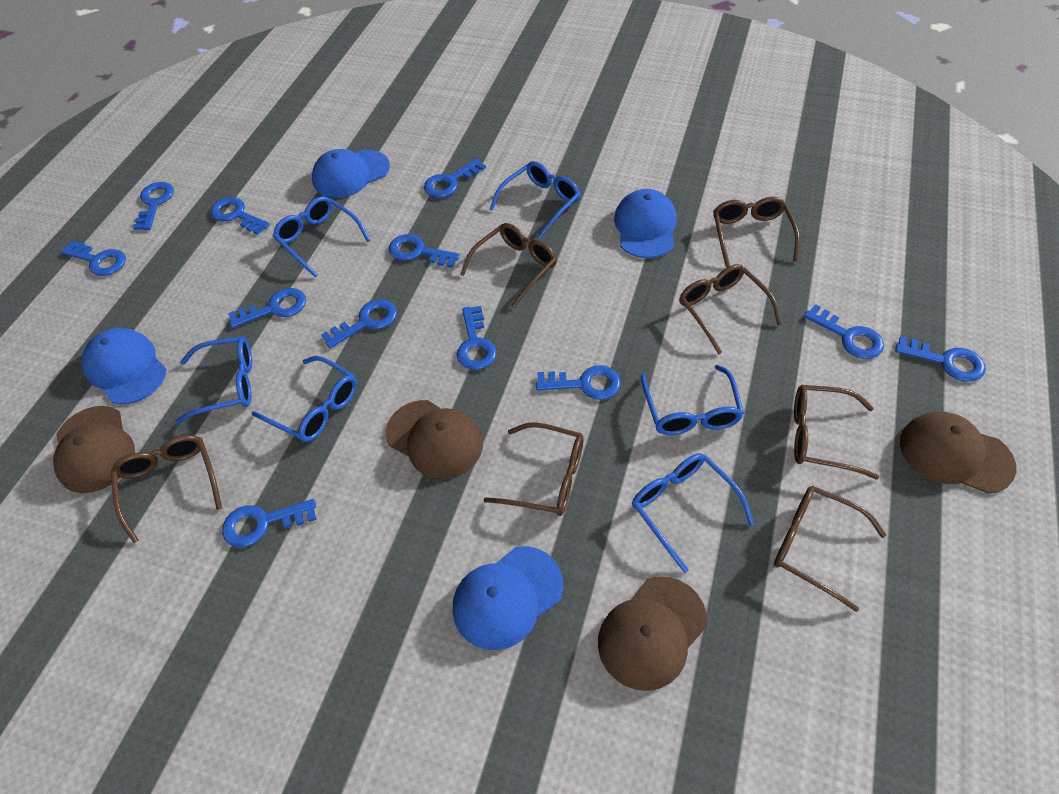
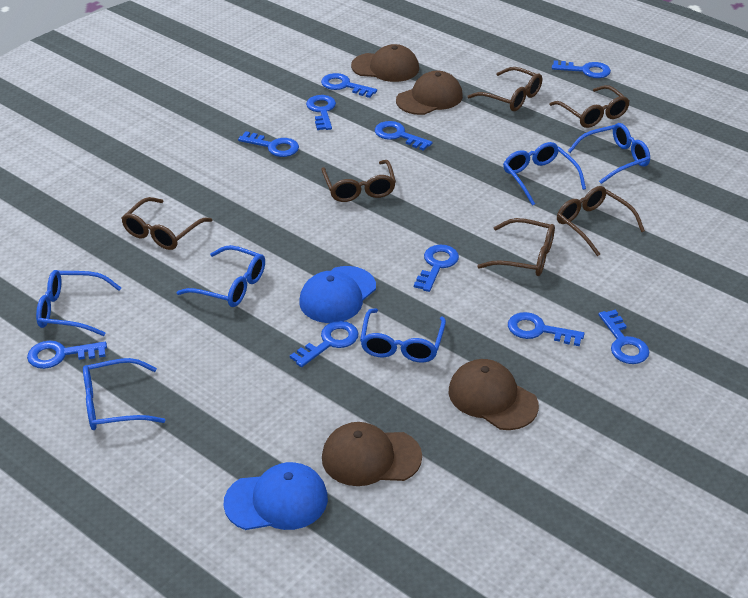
blue cap: [82,328,167,405] [312,149,390,198] [453,546,563,650] [614,189,677,258] = 4 -> [223,462,328,530] [299,266,376,323] = 2
blue key: [61,241,126,276] [133,182,174,230] [210,197,270,235] [222,499,316,547] [228,288,306,328] [321,299,397,348] [389,234,460,268] [424,158,486,198] [457,306,497,370] [536,365,621,400] [804,304,884,359] [895,336,986,382] = 12 -> [27,341,107,369] [238,131,299,157] [290,321,358,367] [306,95,336,130] [321,73,377,98] [375,121,432,151] [414,245,459,292] [508,312,584,346] [552,60,611,78] [598,310,650,364] = 10
brown glasses: [111,435,222,543] [460,223,557,308] [483,422,584,516] [679,264,782,355] [713,197,800,267] [774,486,886,612] [794,385,879,480] = 7 -> [121,197,212,250] [321,160,396,202] [468,67,542,111] [477,218,555,276] [549,85,630,128] [557,186,645,256] = 6

